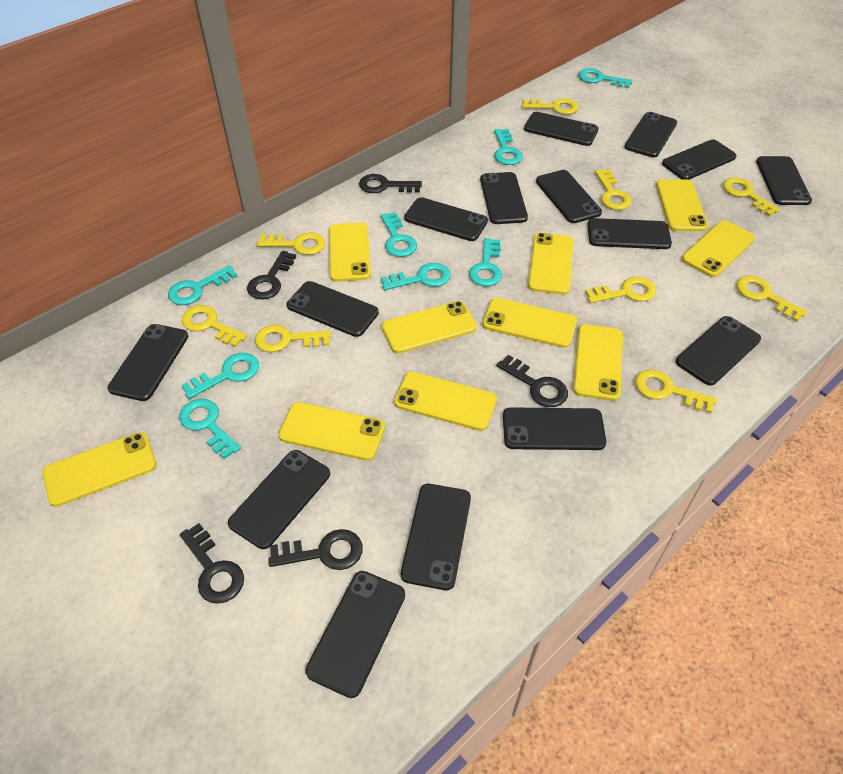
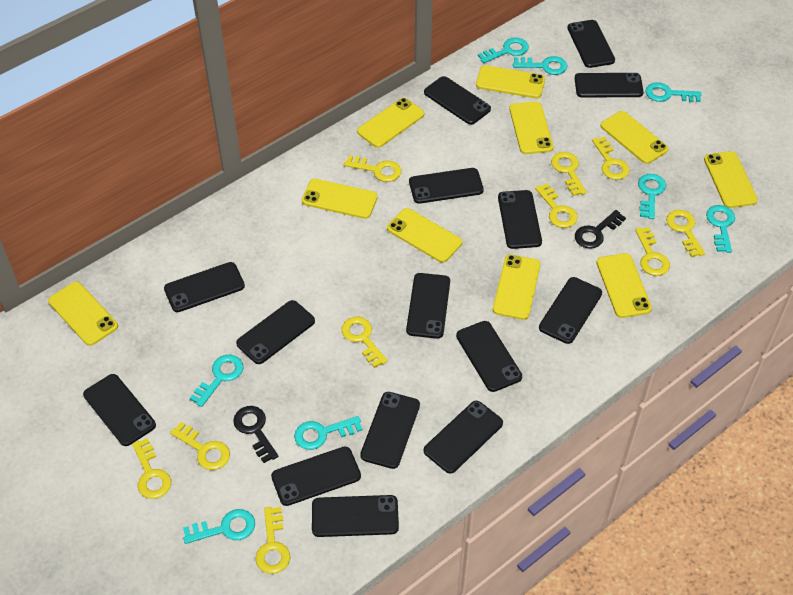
black key: [180,523,244,604] [247,251,296,299] [269,529,363,570] [359,174,422,193] [497,355,568,407] = 5 -> [233,406,278,463] [575,210,626,249] = 2
yellow key: [181,305,247,347] [255,325,331,352] [257,233,325,255] [522,98,579,114] [585,277,656,303] [595,169,632,210] [635,369,717,413] [723,177,780,216] [737,276,807,322] = 9 -> [132,438,171,499] [170,422,230,470] [255,507,290,574] [341,317,388,368] [344,155,401,182] [535,183,578,228] [551,152,586,196] [592,137,630,180] [635,227,670,276] [666,210,705,257] = 10

